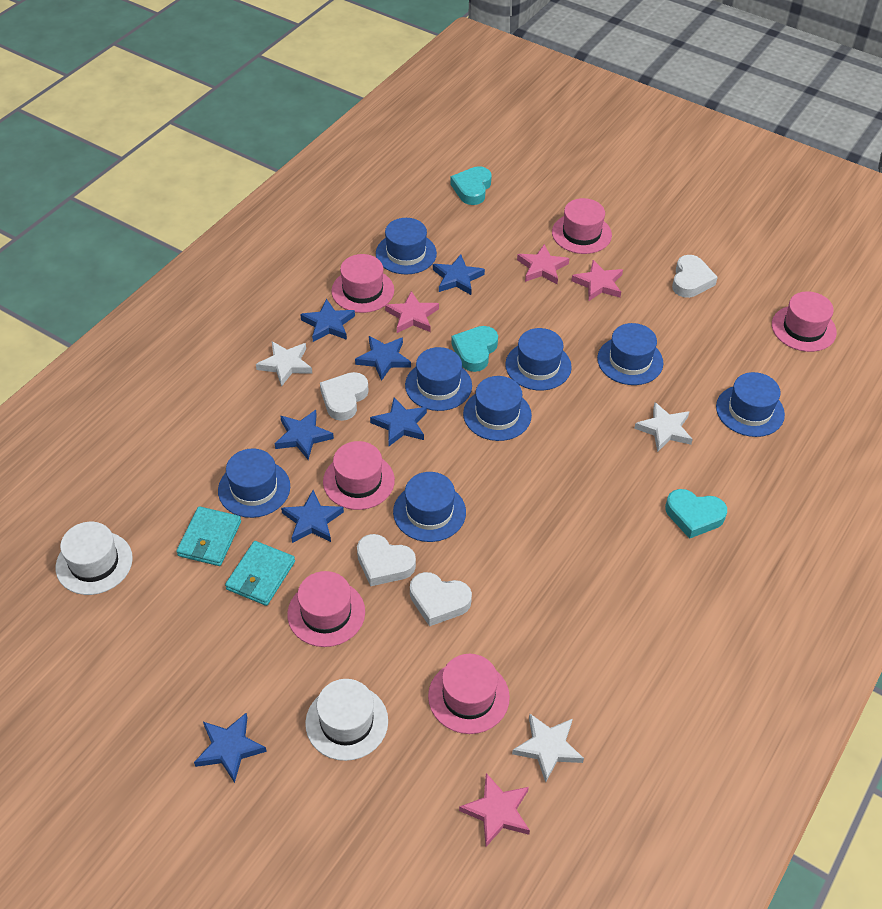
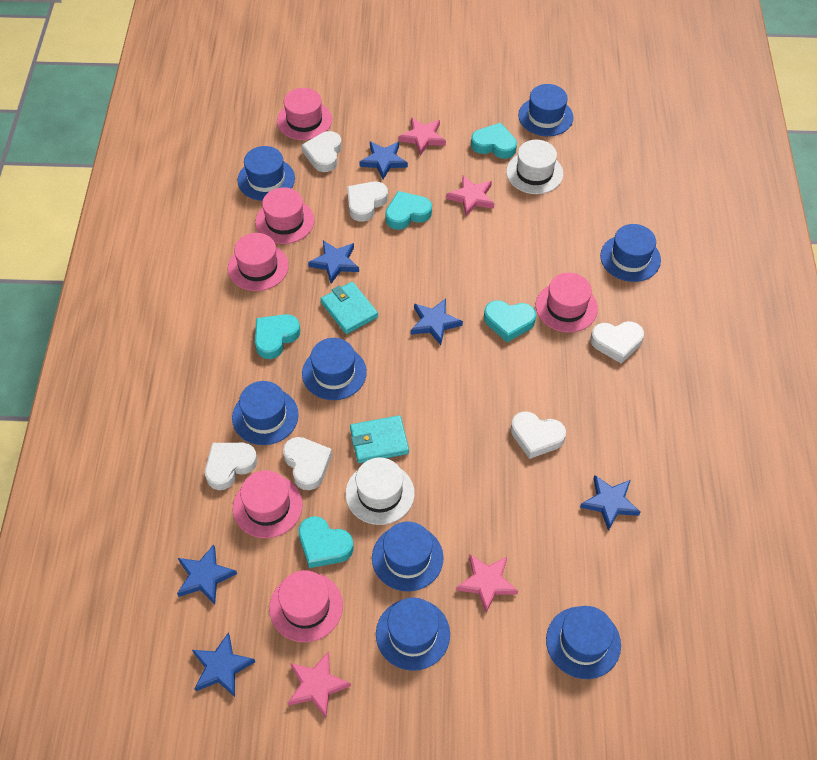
blue star: [194,713,267,783] [275,410,334,460] [281,490,344,543] [300,299,355,342] [355,336,411,381] [370,397,427,446] [433,254,485,295] = 7 -> [177,544,237,604] [192,632,255,697] [308,240,359,283] [359,141,408,179] [411,298,463,345] [580,475,640,531] = 6
turquoise heart: [450,166,492,205] [451,326,498,372] [665,489,727,539] = 3 -> [255,314,300,359] [299,516,353,568] [385,191,432,230] [471,123,517,159] [484,300,536,342] = 5
white heart: [320,372,369,421] [357,534,416,586] [410,572,472,626] [672,255,718,298] = 4 -> [205,443,258,490] [283,437,332,490] [302,131,342,172] [347,182,388,222] [511,411,566,459] [590,321,644,364] = 6
white star: [256,341,312,387] [512,714,584,783] [634,402,693,452] = 3 -> none = 0

